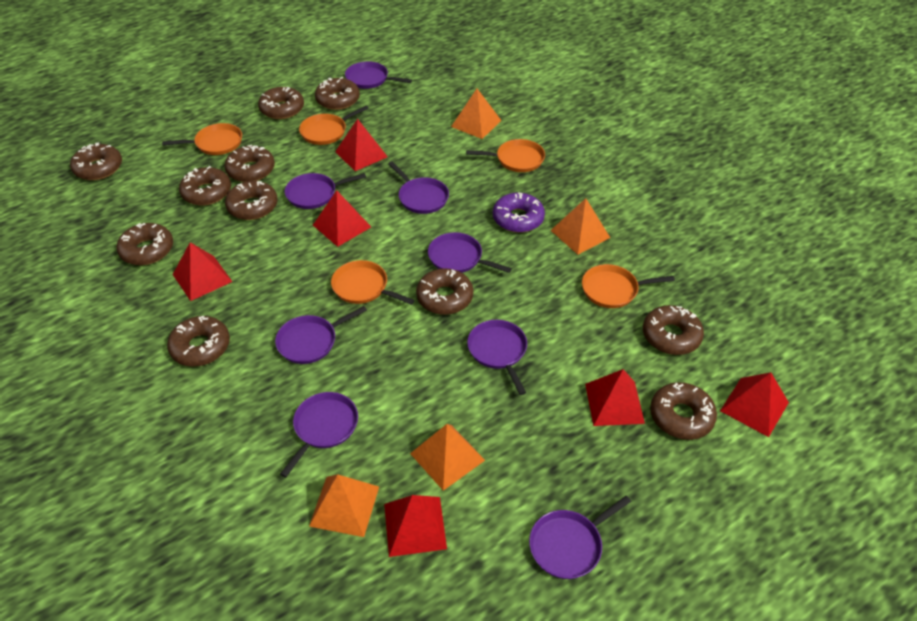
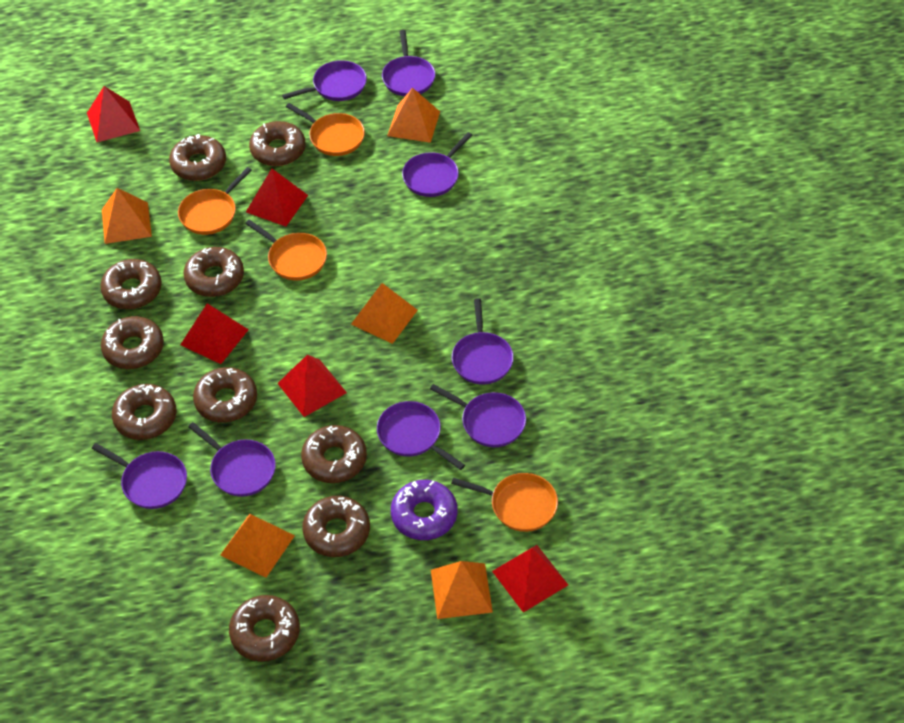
brown donut: [70,142,122,180] [116,223,173,265] [167,316,230,367] [179,166,231,205] [224,145,275,182] [225,181,278,220] [258,87,304,119] [315,77,360,110] [416,268,473,315] [643,305,704,355] [650,382,717,440] = 11 -> [100,259,162,309] [101,316,164,369] [112,384,176,440] [169,134,226,181] [184,247,244,297] [193,367,257,423] [229,595,300,662] [249,121,306,166] [301,425,367,483] [302,496,370,557] = 10
orange pan: [162,123,242,155] [299,105,369,145] [331,260,415,305] [466,139,545,172] [582,264,675,308] = 5 -> [178,167,252,235] [245,219,327,281] [286,103,365,156] [451,473,558,532] = 4
orange pyramid: [309,474,379,537] [410,424,485,491] [451,89,502,139] [551,198,610,255] = 4 -> [102,188,152,244] [220,514,295,578] [351,283,418,344] [387,88,440,143] [431,561,493,619] = 5
red pyramid: [173,242,232,301] [313,190,371,247] [335,119,388,171] [384,495,447,557] [585,369,645,426] [720,372,789,437] = 6 -> [87,86,140,142] [180,303,249,364] [246,169,308,227] [277,355,347,417] [492,545,568,613] = 5

